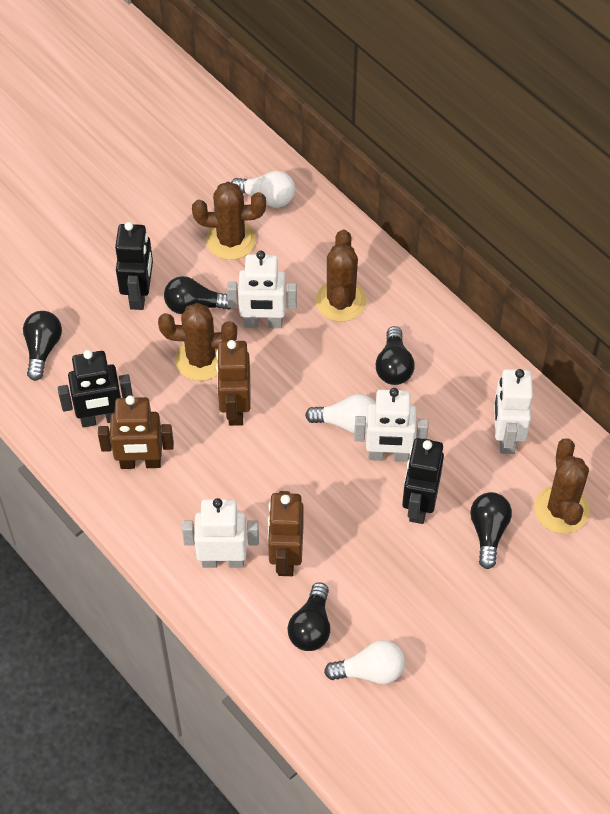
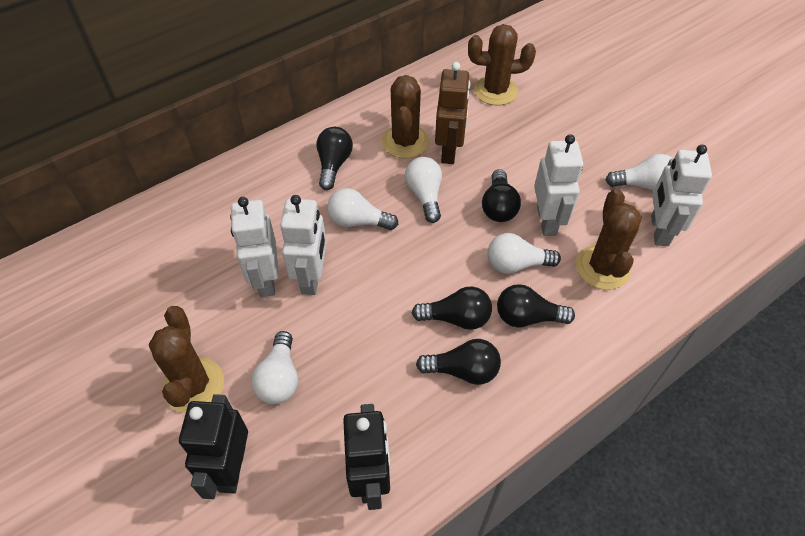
black robot: [58,350,133,427] [115,222,153,310] [402,438,444,524] = 3 -> [179,394,248,499] [343,404,390,510] = 2
brown robot: [98,396,174,469] [216,340,251,426] [268,491,304,576] = 3 -> [435,62,470,164] = 1
white light bulb: [231,171,295,207] [305,394,376,433] [324,640,405,684] = 3 -> [251,331,298,404] [327,188,398,230] [405,157,442,223] [487,233,561,274] [606,154,674,191] = 5

